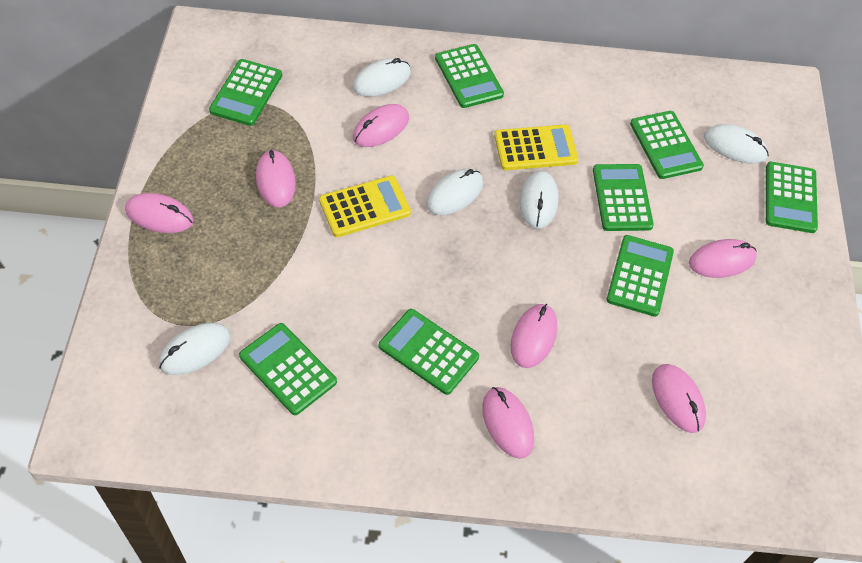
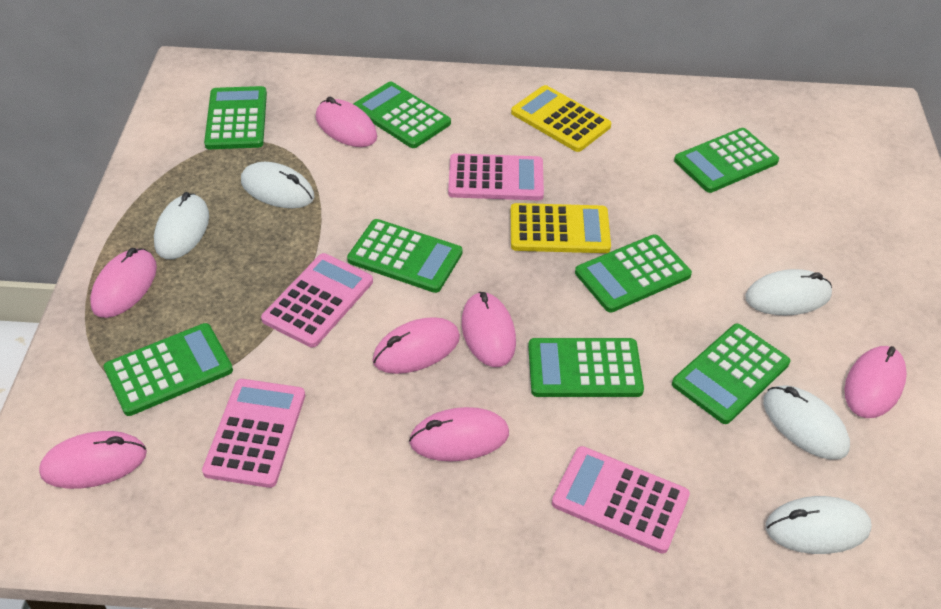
pink calculator: none = 0 -> [202,379,305,488] [261,253,373,348] [448,153,544,200] [552,446,690,553] = 4

